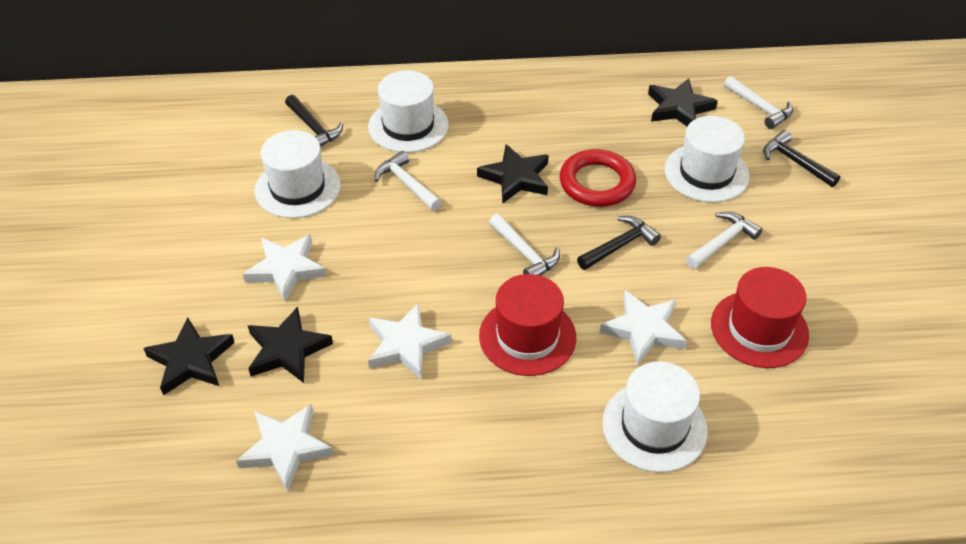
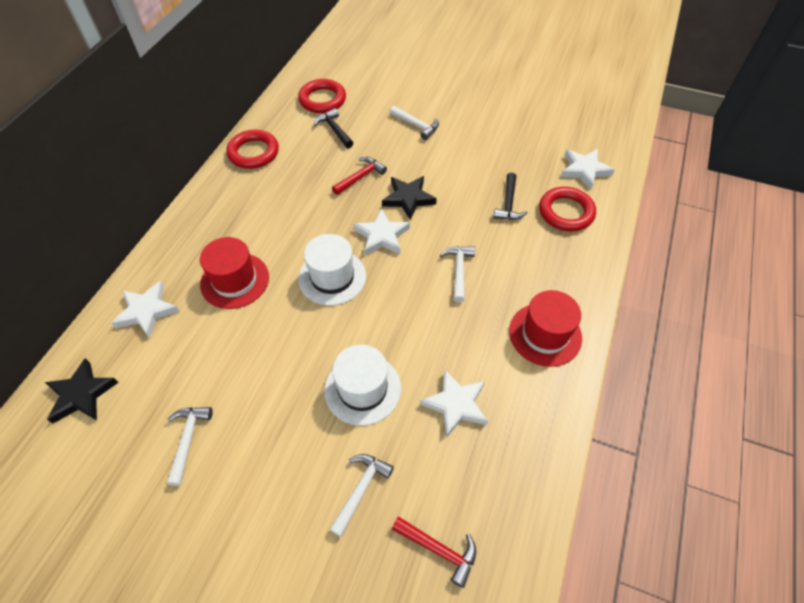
black hammer: [285,95,343,147] [577,216,661,270] [763,130,840,187] = 3 -> [314,108,353,149] [493,173,528,220] = 2
black star: [143,317,235,396] [248,307,333,383] [477,144,549,204] [648,78,718,126] = 4 -> [45,358,119,424] [382,176,437,220] = 2
red hammer: none = 0 -> [332,157,387,195] [392,516,476,588] = 2
red ring: [560,149,636,207] = 1 -> [226,130,279,169] [298,79,346,113] [539,187,596,231] = 3
white hat: [254,130,340,218] [368,70,449,153] [602,362,708,472] [664,116,750,202] = 4 -> [298,234,366,306] [324,345,401,426] = 2

